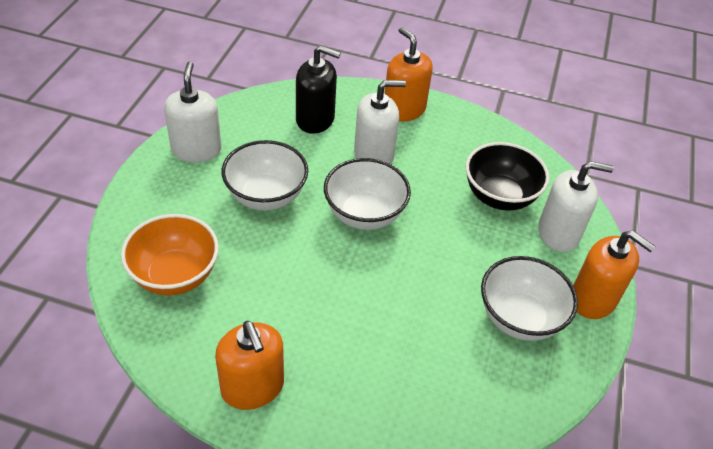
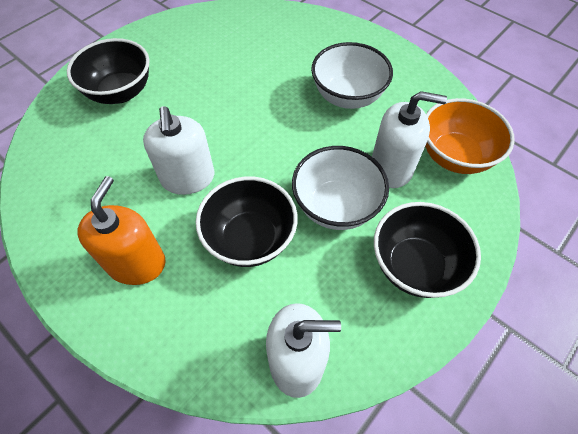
black bowl: [466,142,549,211] = 1 -> [67,38,149,104] [196,176,298,267] [374,202,481,298] = 3
black soap dispenser: [296,45,341,134] = 1 -> none = 0
orange soap dispenser: [215,321,284,410] [385,27,433,121] [573,231,655,319] = 3 -> [77,176,166,285] = 1
white bowl: [222,140,308,211] [324,158,411,230] [481,256,578,341] = 3 -> [292,146,389,230] [311,42,393,109] = 2

